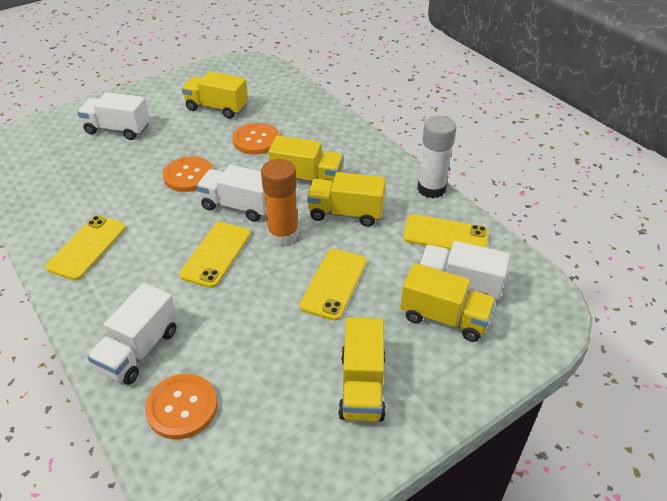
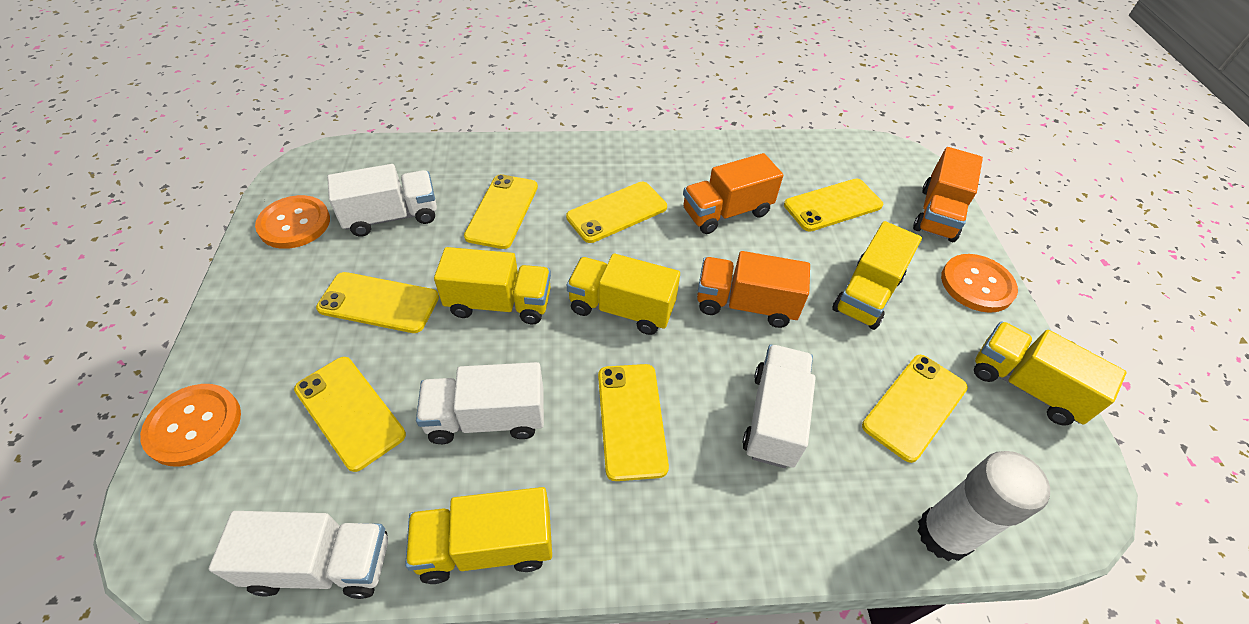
orange glue stick: [261,159,299,246] = 1 -> none = 0
orange truck: none = 0 -> [683,153,783,234] [697,251,810,328] [913,147,983,242] = 3
yellow phone: [45,216,126,280] [179,222,251,288] [299,249,367,321] [403,214,489,250] = 4 -> [294,357,406,472] [316,272,439,333] [464,174,538,249] [566,182,667,243] [598,364,669,481] [784,179,883,232] [862,355,968,463] = 7

